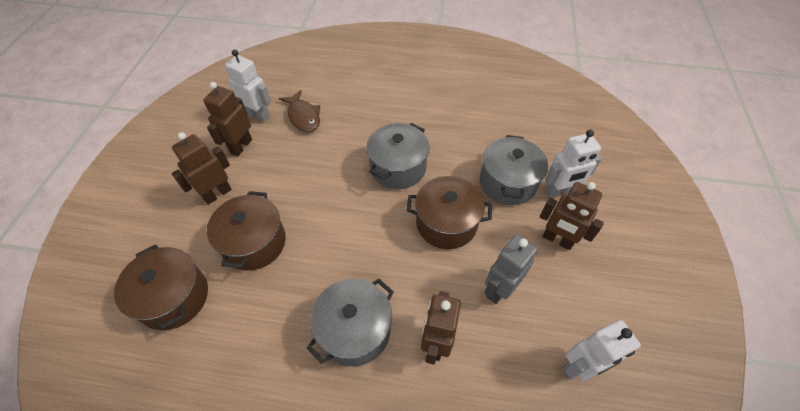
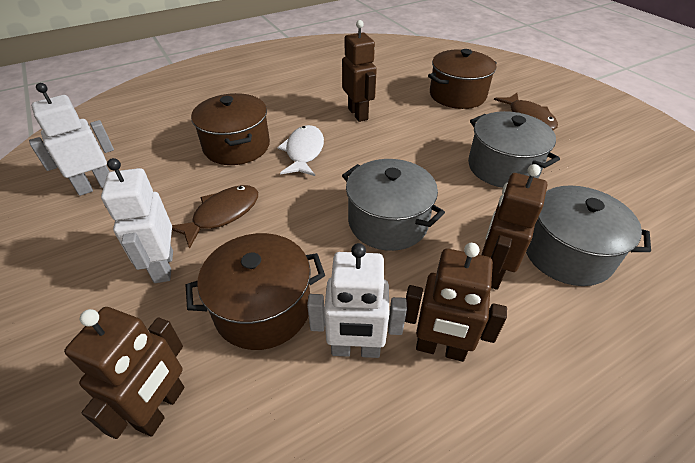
brown fish: [279,90,320,132] = 1 -> [172,185,258,249] [494,93,558,130] = 2
grey robot: [484,235,538,304] = 1 -> none = 0
white fish: none = 0 -> [277,125,324,176] = 1

